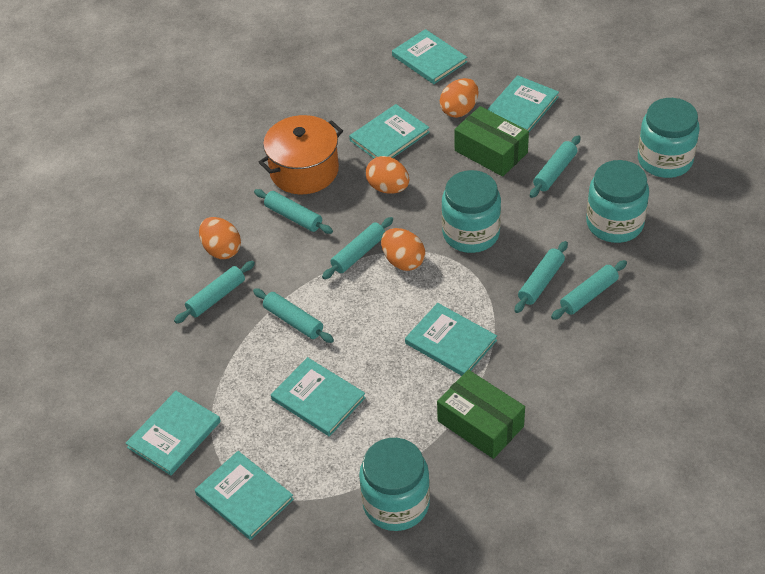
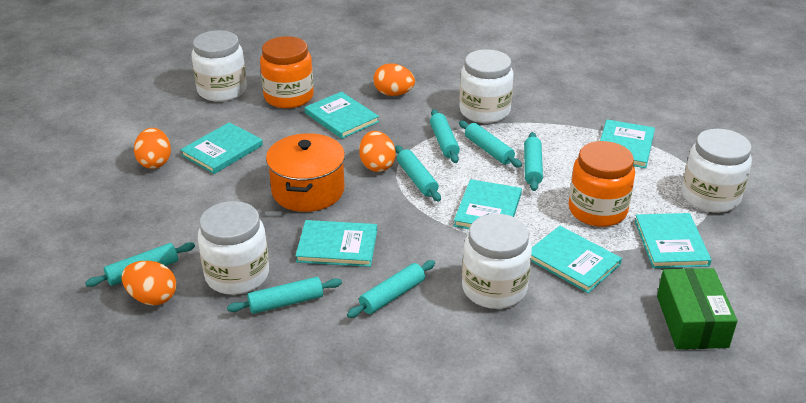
green box: [437,370,525,459] [454,106,529,177] = 2 -> [657,268,737,349] = 1
orange jar: none = 0 -> [260,36,314,108] [569,141,635,227] = 2
turquoise jar: [359,438,430,531] [442,170,501,253] [586,160,649,243] [638,98,700,178] = 4 -> none = 0
white jar: none = 0 -> [192,30,247,102] [198,201,269,295] [459,49,514,123] [462,214,532,309] [682,129,752,213] = 5

